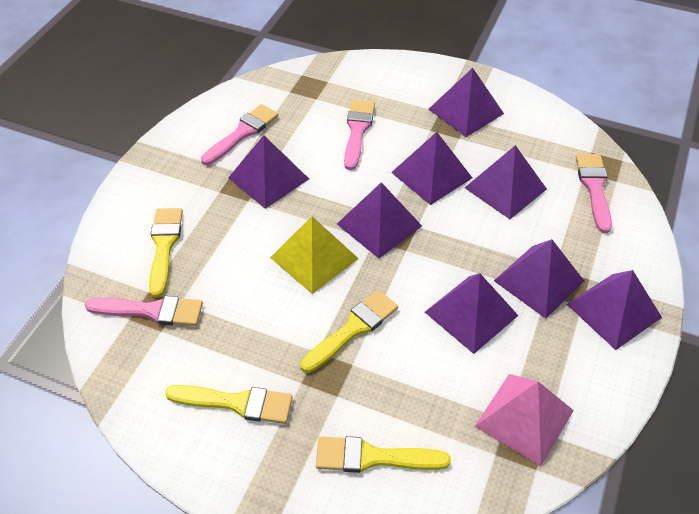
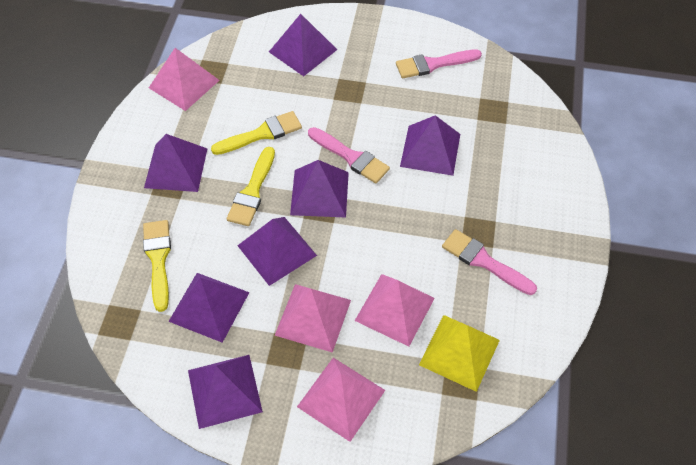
pink brush: [85,296,203,326] [201,104,278,165] [344,100,375,170] [576,154,612,233] = 4 -> [308,127,390,183] [396,50,482,78] [442,229,537,295] = 3
pink pyramid: [474,374,574,466] = 1 -> [149,48,220,111] [275,284,351,353] [297,358,385,442] [355,274,435,347] = 4
purple pyramid: [228,135,309,209] [337,182,422,258] [391,132,472,205] [425,273,519,354] [429,68,504,137] [465,145,547,219] [494,239,584,318] [567,270,662,350] = 8 -> [144,134,207,192] [168,273,250,343] [188,355,263,429] [237,217,317,286] [269,14,337,76] [290,160,349,217] [400,115,460,176] = 7
yellow brush: [149,208,183,298] [165,385,293,424] [300,290,398,373] [316,436,451,473] = 4 -> [143,220,171,312] [211,111,302,155] [227,147,275,226] = 3

